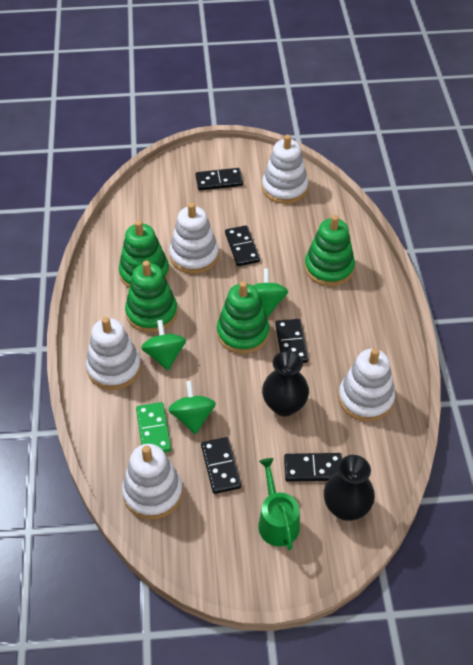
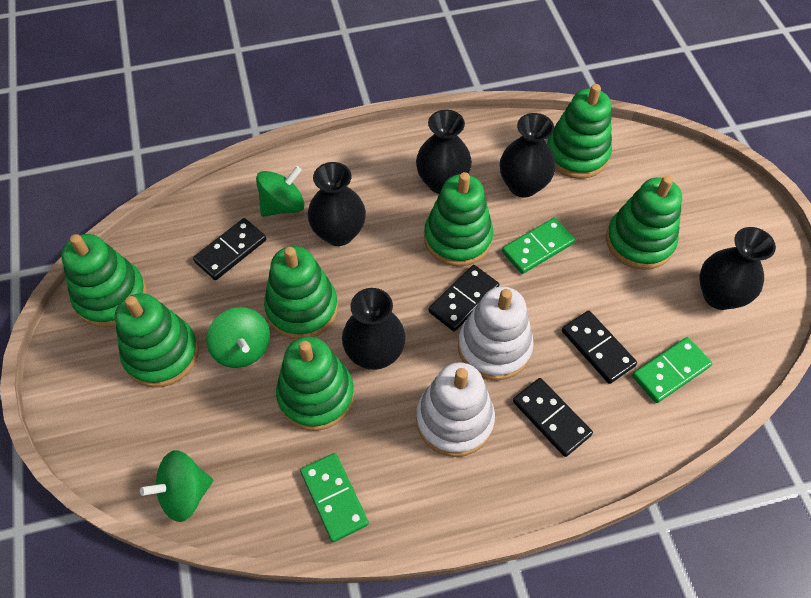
black domino: [195,168,243,191] [201,437,241,494] [225,225,260,266] [275,319,308,363] [284,453,342,482] = 5 -> [193,218,266,280] [428,265,499,331] [513,378,593,457] [562,311,637,384] = 4
black vase: [262,351,309,416] [324,455,375,521] = 2 -> [308,162,366,246] [342,288,406,370] [416,110,472,194] [500,113,556,197] [699,227,776,310] = 5
green domino: [136,402,171,452] = 1 -> [300,453,369,542] [502,218,575,274] [632,337,712,403] = 3
green stacking toy: [119,220,169,288] [125,261,178,333] [217,281,269,354] [305,215,355,286] = 4 -> [61,234,147,327] [115,293,199,387] [264,246,338,339] [276,337,354,431] [424,172,493,267] [547,84,612,179] [606,176,682,270] = 7
green watering can: [258,458,300,550] = 1 -> none = 0
white stacking toy: [86,317,141,390] [122,444,183,520] [169,203,219,274] [262,135,308,204] [338,348,395,422] = 5 -> [416,362,495,457] [458,287,534,380] = 2

